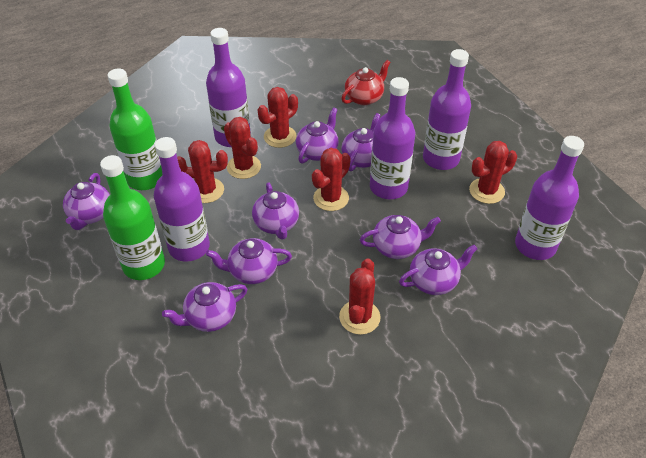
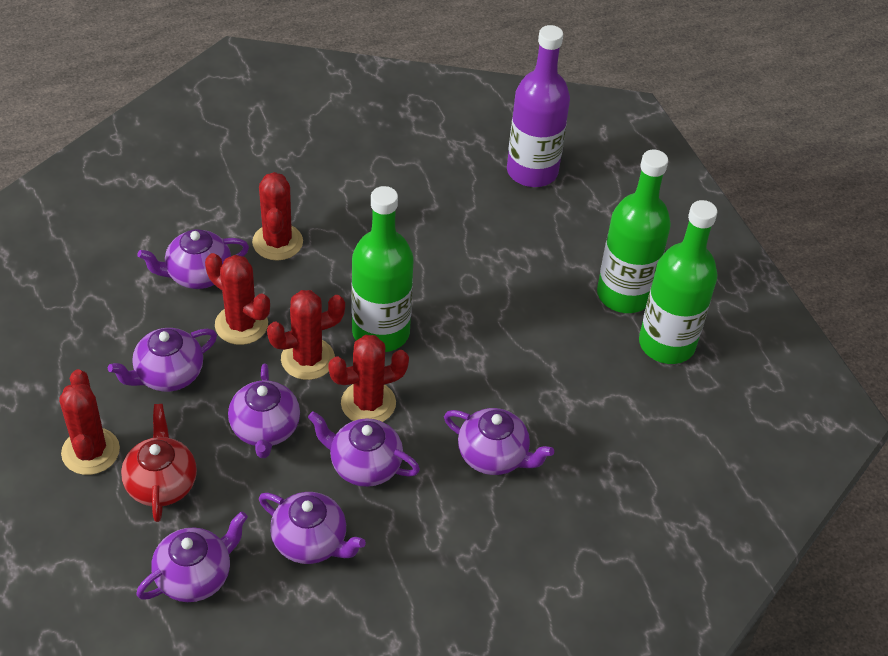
green bottle: [100,155,165,280] [108,69,162,190] = 2 -> [352,186,414,352] [597,150,671,313] [639,200,718,364] = 3
purple bottle: [154,137,210,262] [206,28,251,147] [370,77,415,199] [423,49,471,170] [515,136,584,260] = 5 -> [507,25,570,187] = 1
purple teapot: [63,173,110,230] [162,282,247,332] [206,238,292,284] [252,182,299,240] [296,107,339,164] [341,113,380,171] [360,215,441,259] [399,245,477,295] = 8 -> [108,328,217,392] [136,512,248,602] [137,229,249,289] [228,363,300,458] [259,492,366,564] [308,411,420,487] [444,408,554,475] = 7
red cactus: [177,140,228,203] [224,117,261,179] [257,87,298,148] [312,148,351,211] [339,259,381,335] [469,141,517,204] = 6 -> [59,369,120,475] [205,253,270,345] [252,172,303,261] [267,290,345,380] [328,335,409,422] = 5

